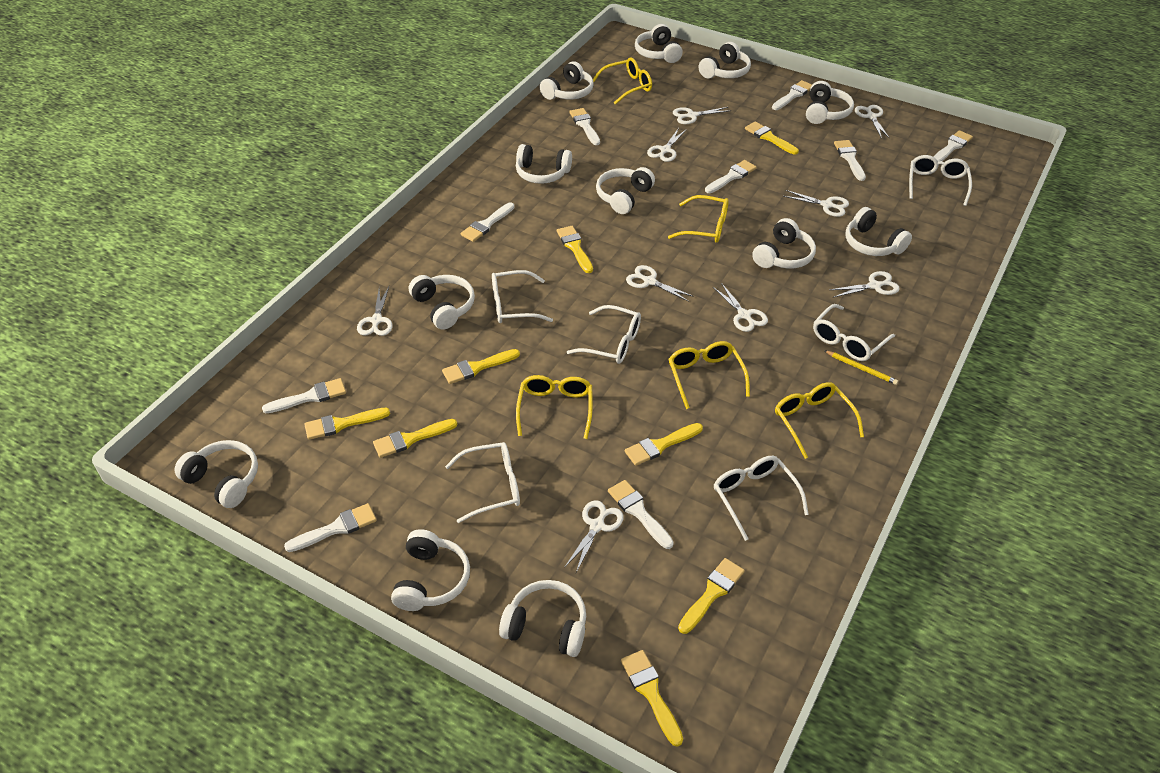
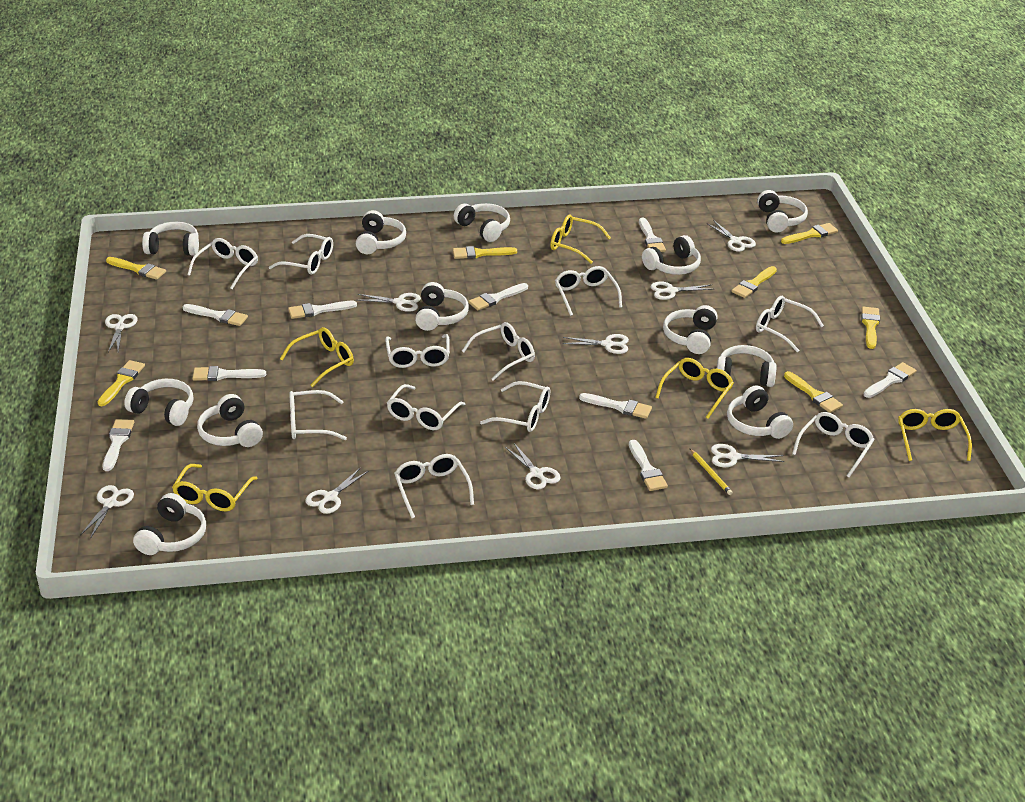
white glasses: [445,442,520,523] [492,270,553,323] [567,305,641,364] [714,456,809,541] [813,304,895,361] [909,155,972,206] = 6 -> [187,238,258,289] [269,234,333,275] [289,390,347,440] [385,334,450,368] [387,384,465,430] [394,454,474,519] [462,322,535,381] [480,381,550,432] [555,266,622,316] [756,296,824,352] [792,412,875,477] = 11
yellow brush: [304,408,390,440] [373,419,457,458] [442,349,520,384] [557,226,593,273] [621,650,683,747] [625,423,703,466] [678,558,744,634] [745,121,799,155] = 8 -> [98,360,145,406] [106,257,166,280] [453,246,517,259] [732,266,777,298] [781,223,838,244] [784,371,843,413] [861,307,880,349] = 7

